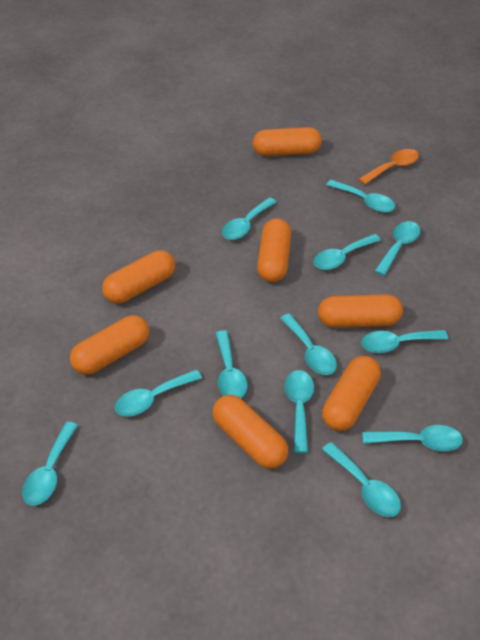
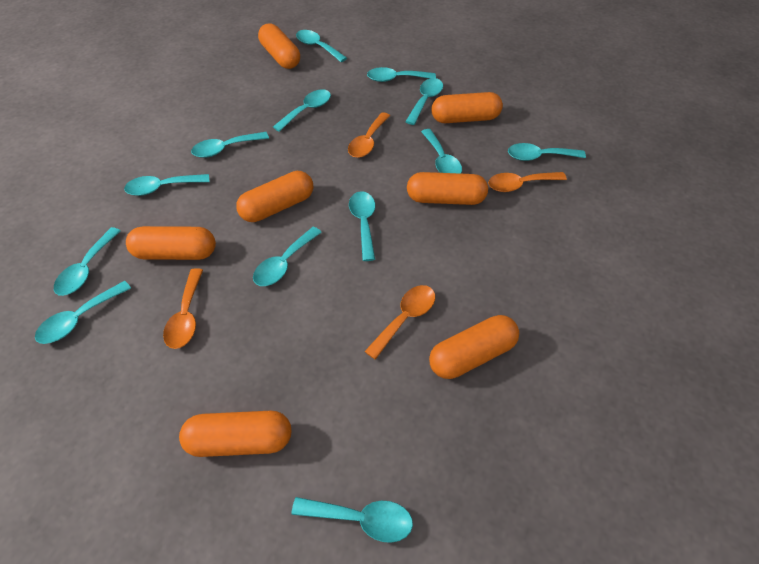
orange spoon: [359,149,419,185] = 1 -> [163,268,203,349] [348,112,390,158] [364,285,435,360] [488,172,567,192] = 4
turquoise spoon: [22,422,78,506] [115,369,202,416] [215,330,248,398] [222,197,276,240] [280,313,337,375] [285,370,314,453] [314,234,381,270] [322,442,401,517] [326,179,395,213] [361,330,448,353] [363,425,463,451] [375,221,420,276] = 12 -> [35,281,131,344] [54,227,121,296] [124,174,210,196] [191,132,269,158] [253,227,322,286] [273,89,331,132] [291,497,413,543] [296,30,347,62] [349,191,375,261] [367,67,436,82] [405,78,443,125] [421,129,462,174] [508,143,586,161] = 13

